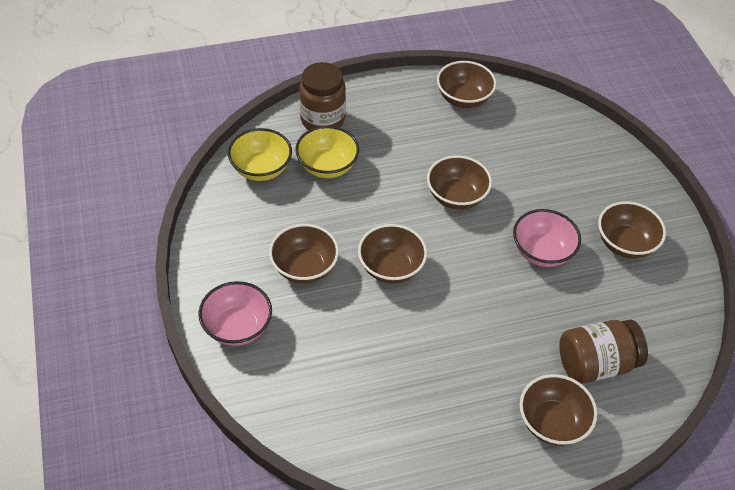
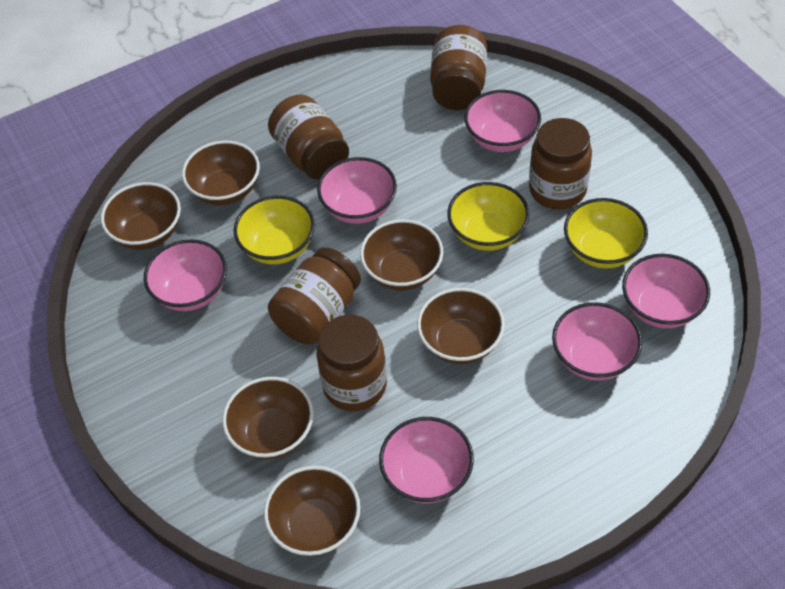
brown jar: [299,62,346,130] [559,319,648,384] = 2 -> [268,94,349,180] [268,247,361,344] [316,315,387,411] [430,25,487,110] [529,118,592,209] = 5
pink bowl: [198,281,272,346] [513,209,581,267] = 2 -> [144,239,227,311] [317,157,397,224] [379,417,474,503] [464,90,541,152] [552,302,642,380] [622,254,710,328] = 6
yellow bowl: [228,128,292,181] [295,126,359,178] = 2 -> [234,196,315,264] [447,182,529,251] [564,198,648,268] = 3

